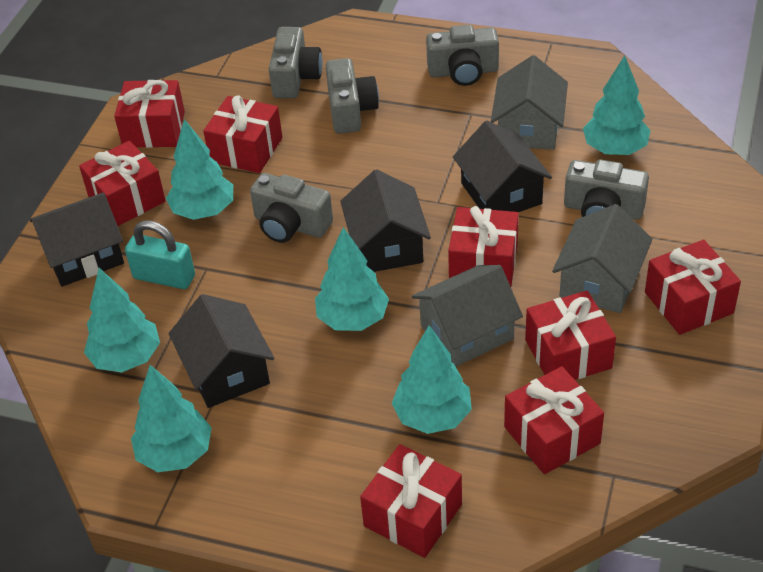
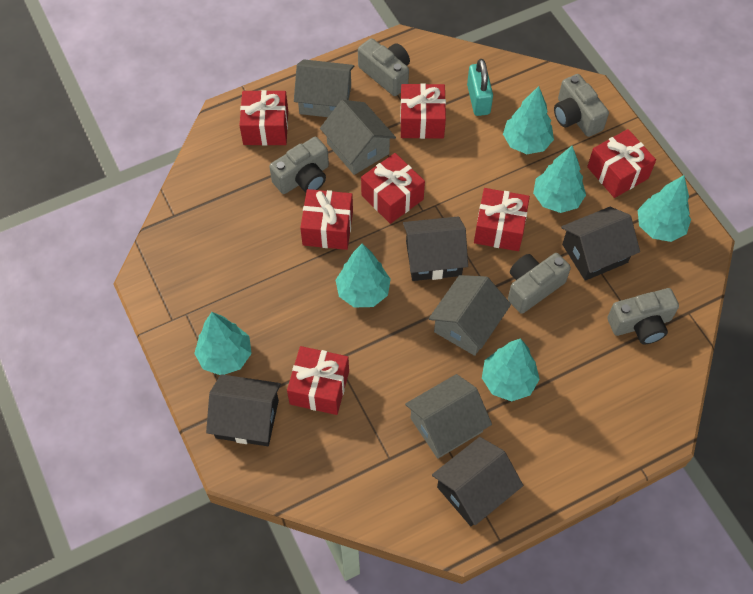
grey house: [412,265,523,367] [491,55,568,150] [552,204,652,313] = 3 -> [294,59,354,117] [320,100,396,175] [405,374,492,459] [429,275,511,356] = 4
red gift: [79,141,166,226] [114,80,185,148] [203,95,283,173] [360,444,462,558] [448,206,519,287] [504,366,604,474] [525,291,616,380] [645,240,741,335] = 8 -> [239,90,288,146] [287,346,349,415] [300,189,353,250] [361,153,425,224] [400,83,446,139] [474,188,530,251] [587,129,656,198] = 7

